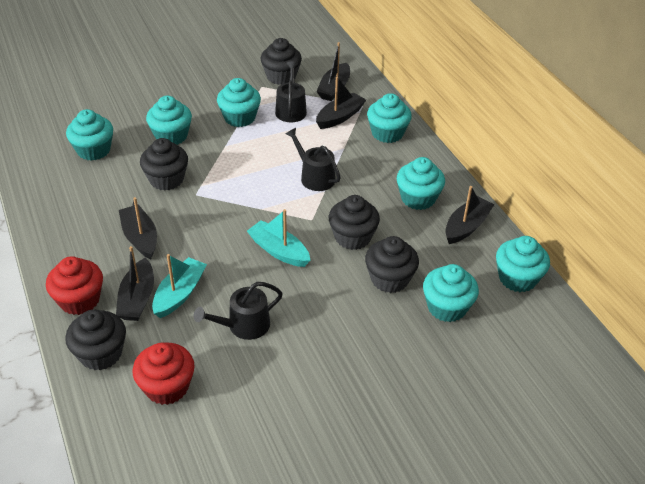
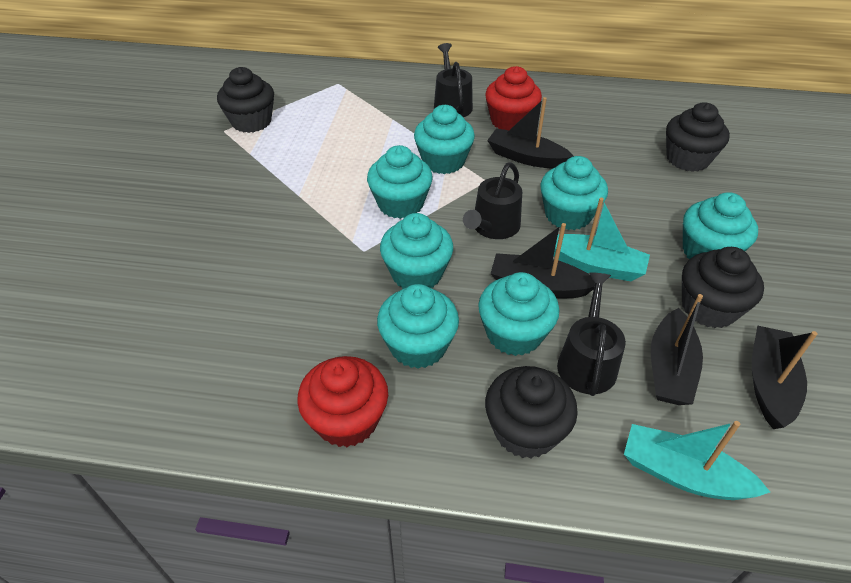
black boat: [116,246,154,321] [119,197,157,259] [316,42,350,101] [316,76,366,129] [445,186,495,244] = 5 -> [487,97,574,169] [490,223,595,298] [651,294,703,405] [752,325,818,429] = 4
black cupcake: [65,309,126,371] [140,138,188,191] [261,38,302,85] [329,195,380,250] [365,236,419,293] = 5 -> [217,67,274,133] [485,366,578,459] [666,102,730,172] [682,247,764,328] = 4

